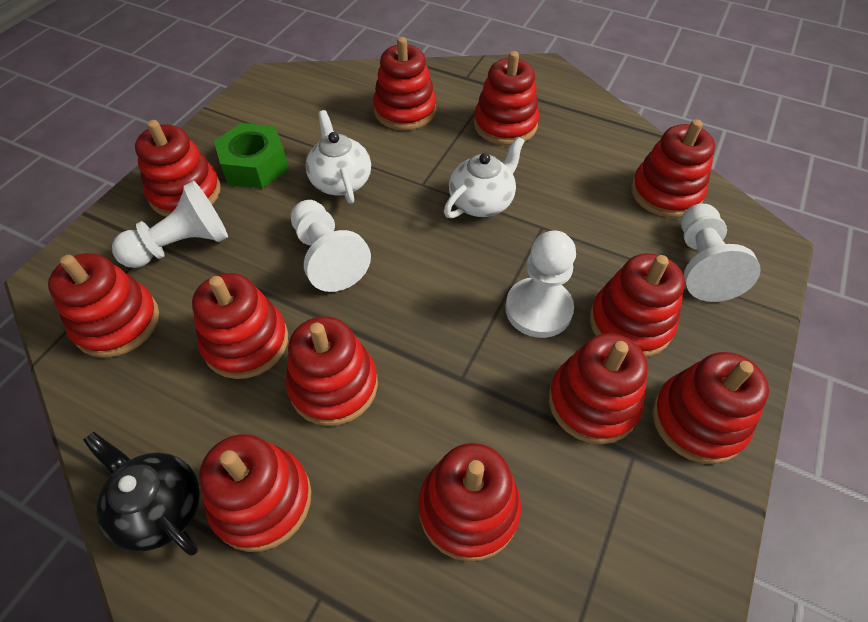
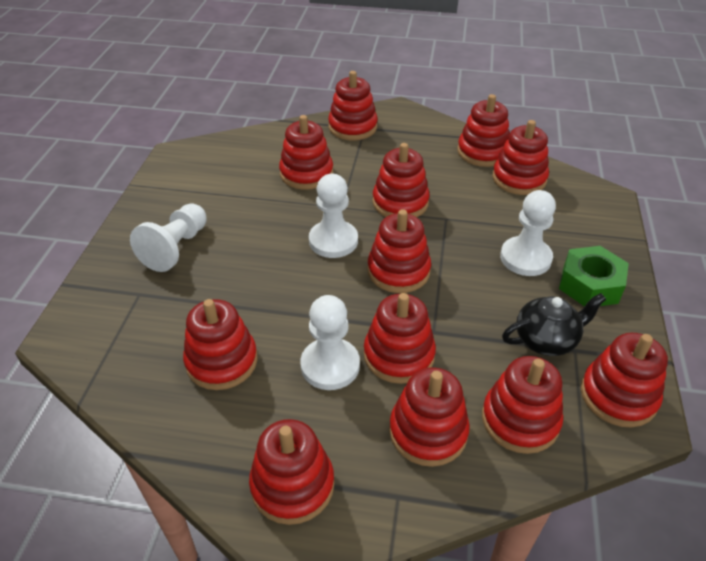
white teapot: [305,110,371,204] [444,137,525,218] = 2 -> none = 0

